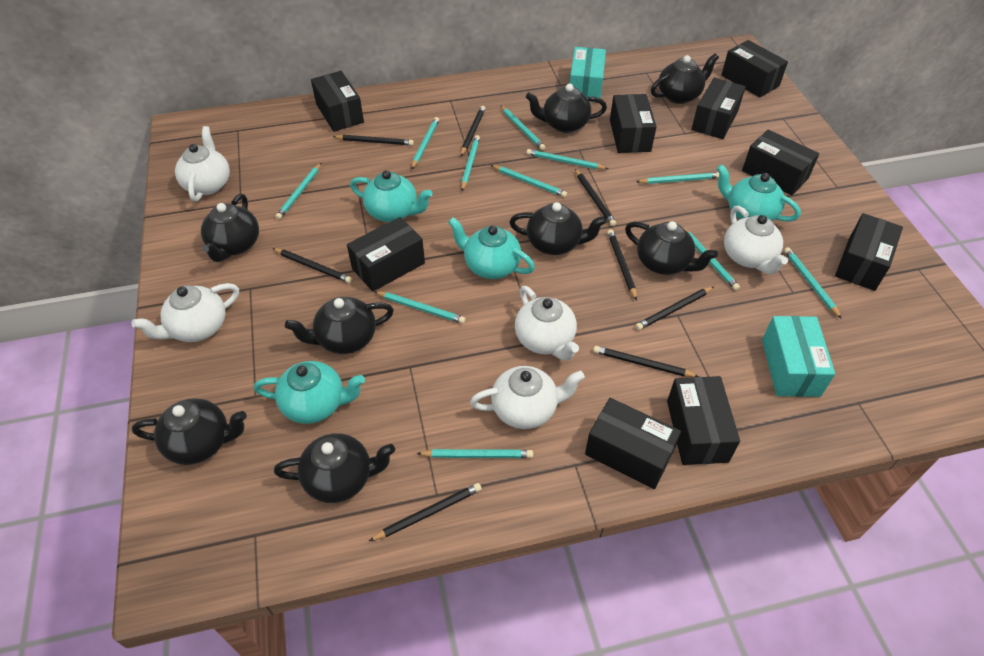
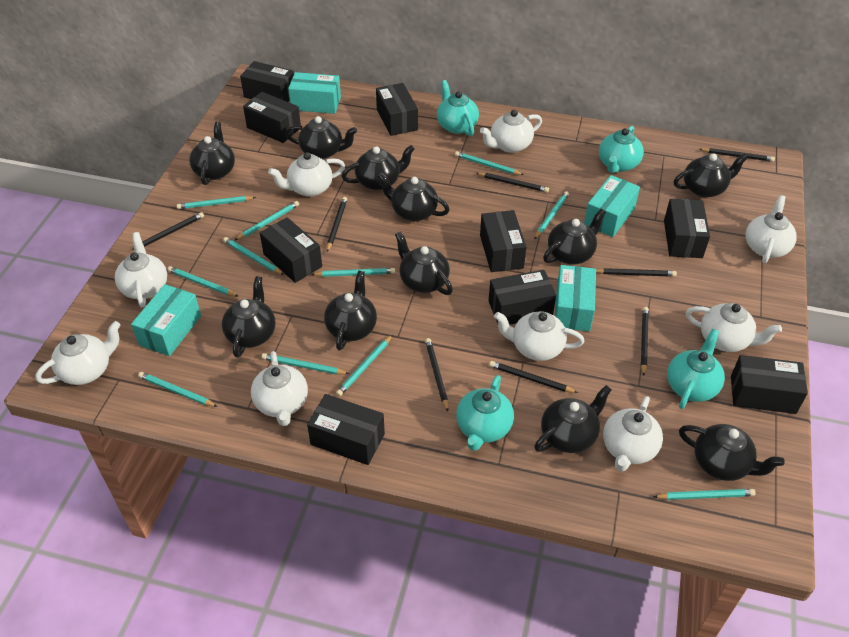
black teapot: [132,398,247,465] [201,194,259,262] [274,433,395,503] [285,297,394,354] [509,202,606,255] [526,83,607,133] [625,221,718,275] [651,53,719,104] = 8 -> [189,122,235,185] [222,276,276,358] [285,116,357,159] [324,271,377,350] [342,145,415,191] [377,172,450,221] [395,232,453,295] [534,385,612,453] [543,209,606,265] [674,153,748,198] [679,424,785,481] = 11
turquoise box: [570,47,606,102] [762,316,835,397] = 2 -> [131,284,201,356] [288,72,341,114] [555,265,596,332] [584,175,640,237] = 4
white teapot: [131,283,239,342] [175,126,230,201] [470,366,585,429] [515,286,579,361] [724,206,788,274] = 5 -> [35,321,121,385] [115,232,167,307] [251,351,308,426] [268,152,345,197] [480,110,542,153] [494,311,584,361] [603,396,663,472] [686,303,782,352] [745,195,797,263] = 9

